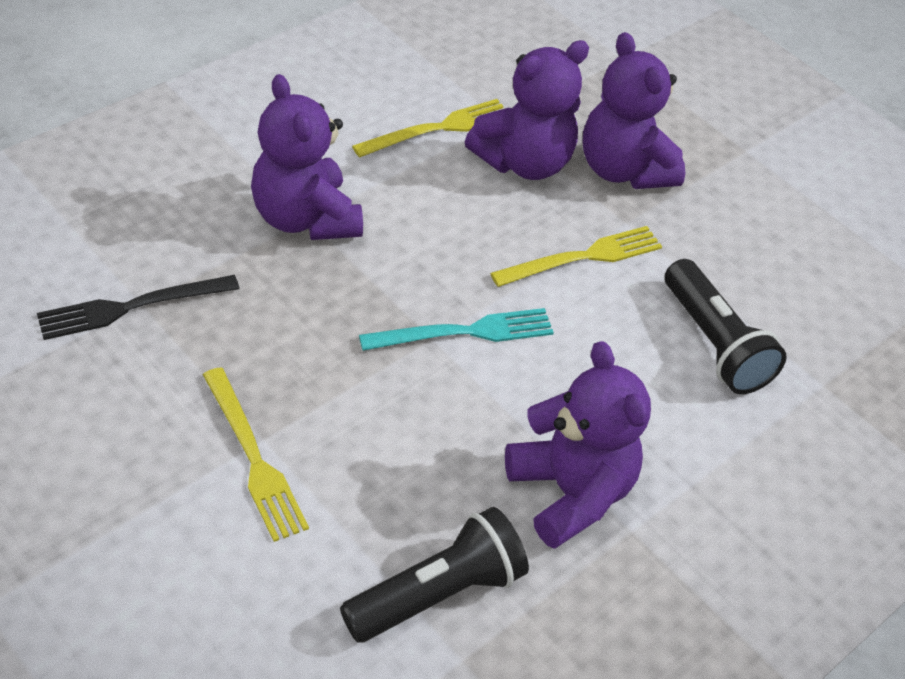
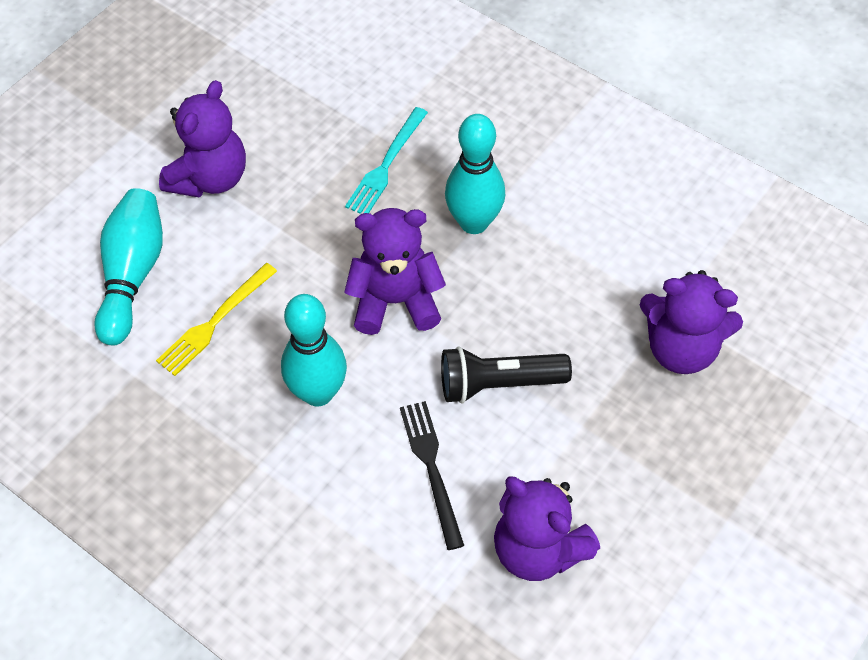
black flashlight: [340,507,529,643] [665,259,787,394] = 2 -> [441,346,572,404] = 1
turquoise bowling pin: none = 0 -> [94,188,163,345] [281,294,347,407] [445,114,505,234] = 3
yellow fork: [203,367,309,542] [352,99,505,158] [490,226,662,287] = 3 -> [156,263,277,376] = 1

